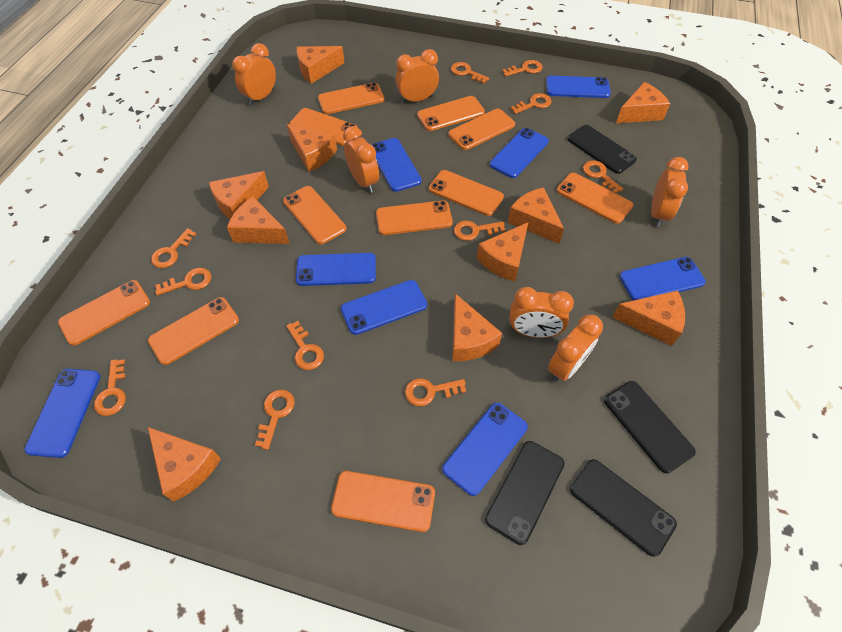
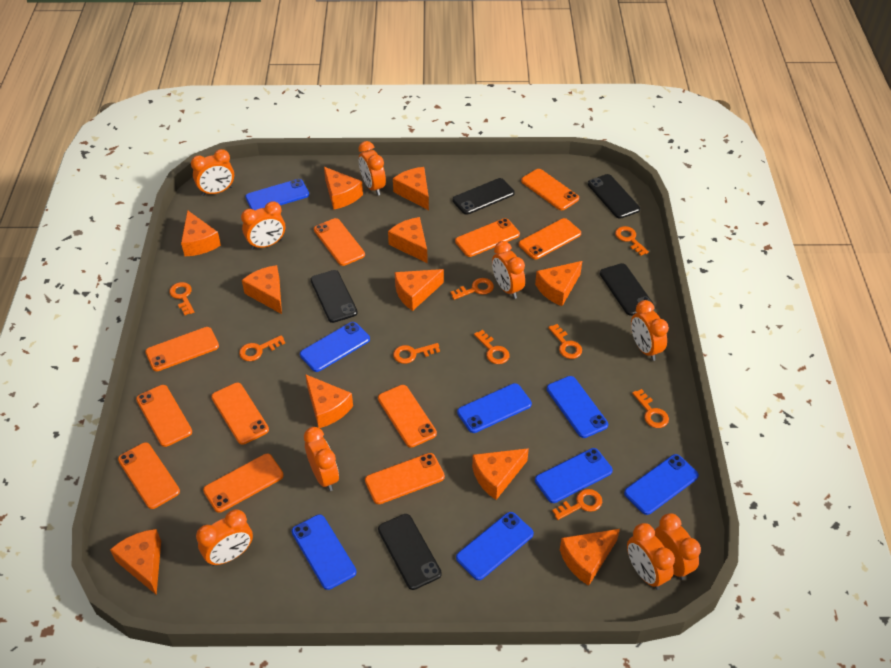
black phone: [485,441,564,545] [568,125,637,174] [570,459,677,557] [604,381,696,474] = 4 -> [310,270,358,323] [378,514,442,590] [452,178,515,215] [588,174,640,219] [600,263,654,316] = 5
orange cheese: [148,427,221,502] [209,171,269,219] [227,197,290,244] [287,124,337,172] [296,46,344,84] [452,293,502,361] [477,222,528,281] [508,187,564,244] [612,291,685,346] [616,82,670,123] = 10 -> [110,529,161,595] [181,210,221,256] [242,265,282,314] [305,374,353,428] [324,167,363,210] [388,217,428,263] [393,167,429,210] [395,269,444,311] [472,448,529,500] [535,261,582,306] [560,529,620,586] = 11
orange clock: [232,43,276,105] [343,126,379,193] [395,49,439,103] [509,287,574,338] [548,314,603,383] [651,157,689,227] = 6 -> [191,149,234,196] [196,509,253,566] [241,201,285,250] [304,427,339,491] [359,141,386,196] [492,241,525,299] [627,523,675,590] [631,300,669,361] [654,513,701,580] = 9
orange key: [94,359,126,416] [151,228,196,268] [155,268,211,296] [255,390,295,450] [286,321,324,370] [405,378,466,406] [451,62,489,84] [454,221,505,241] [502,60,542,76] [511,93,552,114] [583,160,623,193] = 11 -> [169,282,194,315] [239,335,285,361] [393,343,440,364] [450,278,494,300] [474,330,510,364] [548,324,582,359] [552,489,602,520] [615,226,649,256] [632,389,669,428] = 9

